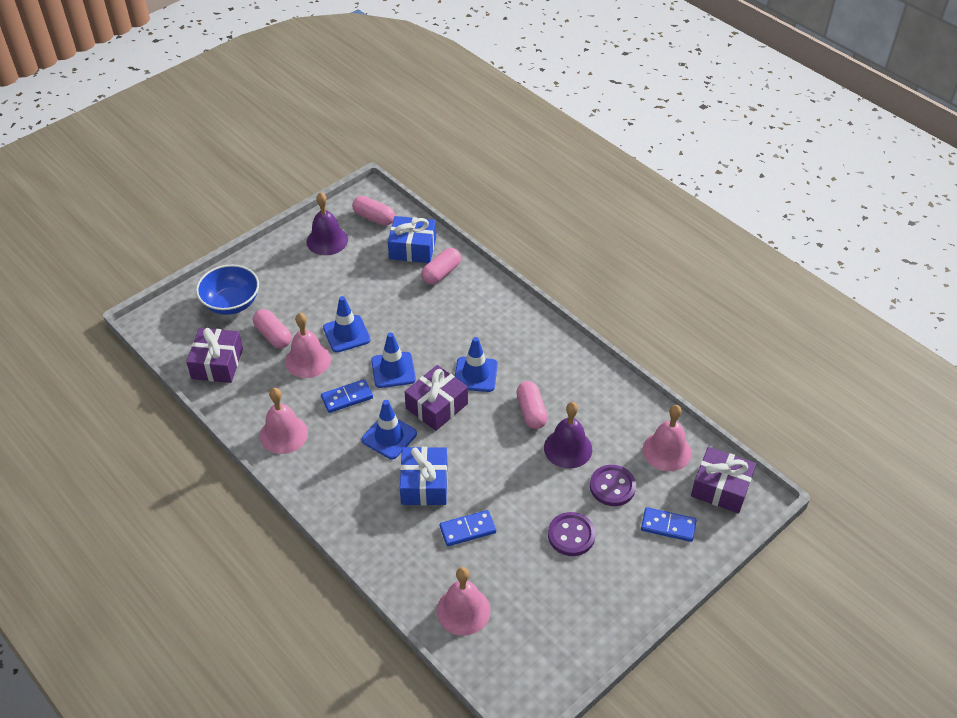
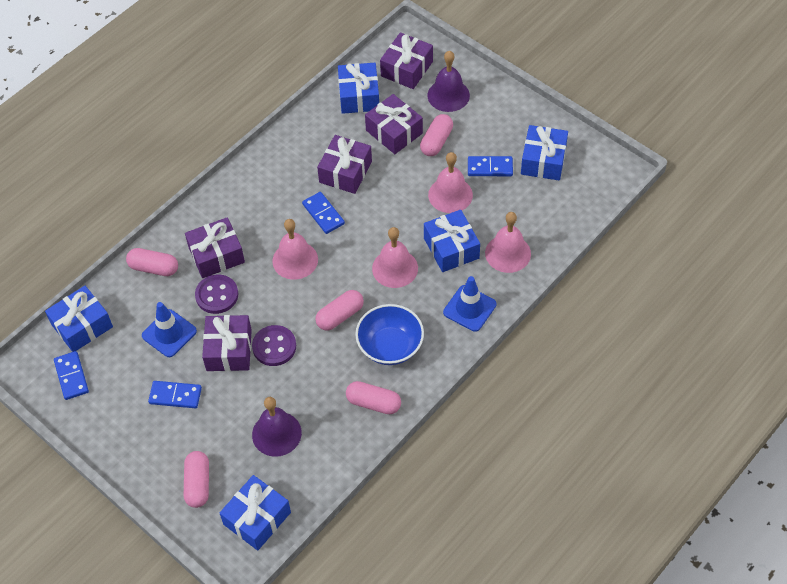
blue domino: [321,379,373,413] [440,510,496,546] [641,507,697,542] = 3 -> [54,351,89,400] [148,381,202,408] [302,192,345,234] [468,156,513,176] = 4
blue gift: [388,216,436,263] [400,447,447,505] = 2 -> [45,286,113,352] [220,475,291,550] [338,63,379,114] [424,210,480,272] [521,125,568,180] = 5
blue traffic cone: [323,296,370,353] [361,400,417,459] [371,332,416,388] [455,337,498,392] = 4 -> [142,302,197,357] [443,276,496,332] = 2
pink capsule: [253,309,291,348] [352,196,395,226] [421,248,461,285] [516,381,548,429] = 4 -> [126,248,178,276] [184,451,209,508] [315,290,364,331] [346,381,401,414] [420,114,453,156] = 5
purple gift: [186,328,243,383] [405,365,468,431] [691,447,756,513] = 3 -> [185,217,245,278] [202,315,252,371] [317,135,372,194] [365,94,423,154] [380,32,433,89] = 5

